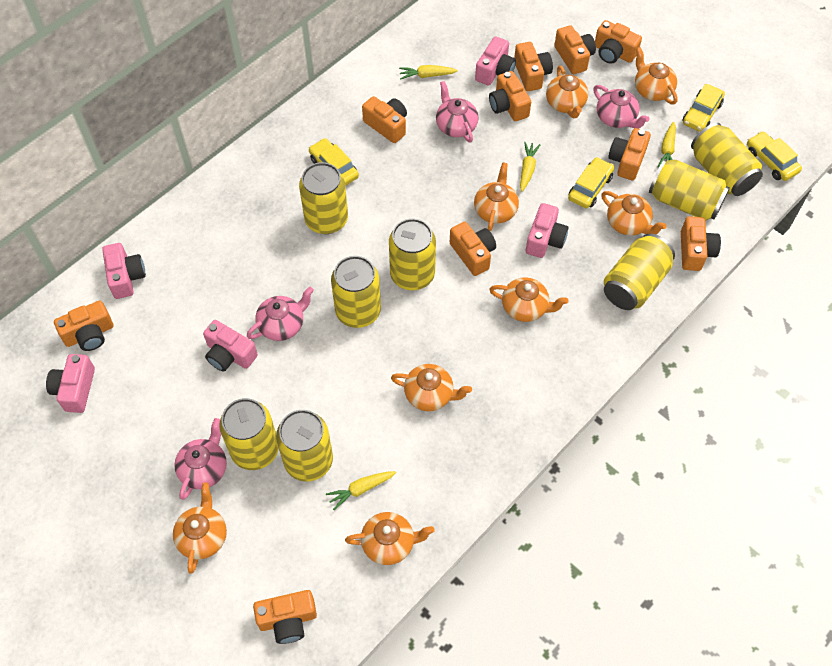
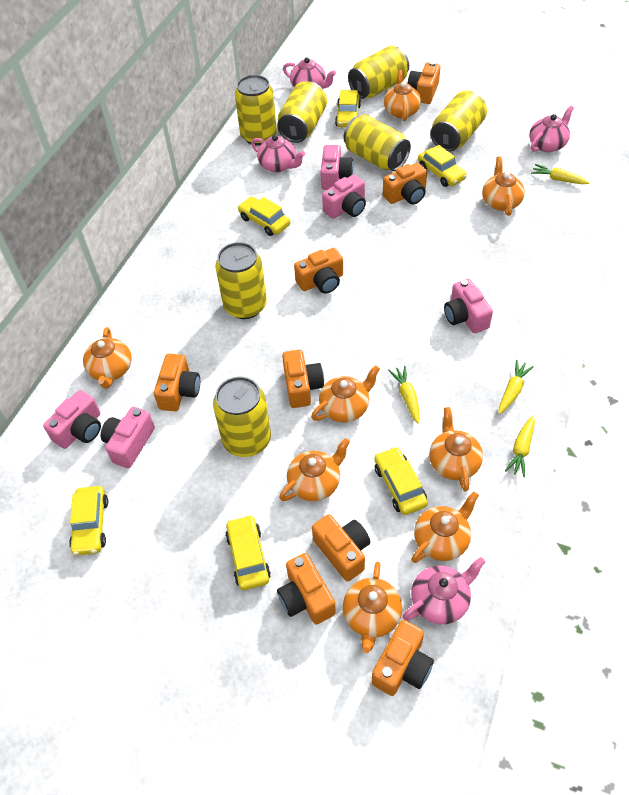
orange camera: [54,301,114,351] [253,590,317,644] [362,96,407,143] [450,222,496,276] [489,71,531,121] [514,42,553,91] [554,25,596,74] [595,20,642,64] [608,128,651,180] [681,216,721,271] = 10 -> [154,354,200,411] [277,553,336,625] [282,350,324,408] [294,248,343,293] [312,514,370,581] [372,620,434,696] [383,163,427,205] [407,61,440,104] = 8
yellow can: [219,398,279,470] [276,410,333,482] [299,162,348,234] [331,256,381,328] [389,218,436,290] [604,233,675,310] [649,159,730,221] [691,123,763,196] = 8 -> [213,377,271,457] [215,242,267,319] [235,75,277,146] [277,81,327,143] [343,114,411,171] [348,46,409,99] [431,91,487,152] = 7
yellow car: [309,138,359,186] [568,157,614,208] [683,84,725,132] [747,131,802,181] = 4 -> [69,486,108,555] [225,515,271,590] [238,196,290,236] [335,90,361,127] [374,447,428,515] [418,145,467,187] = 6

